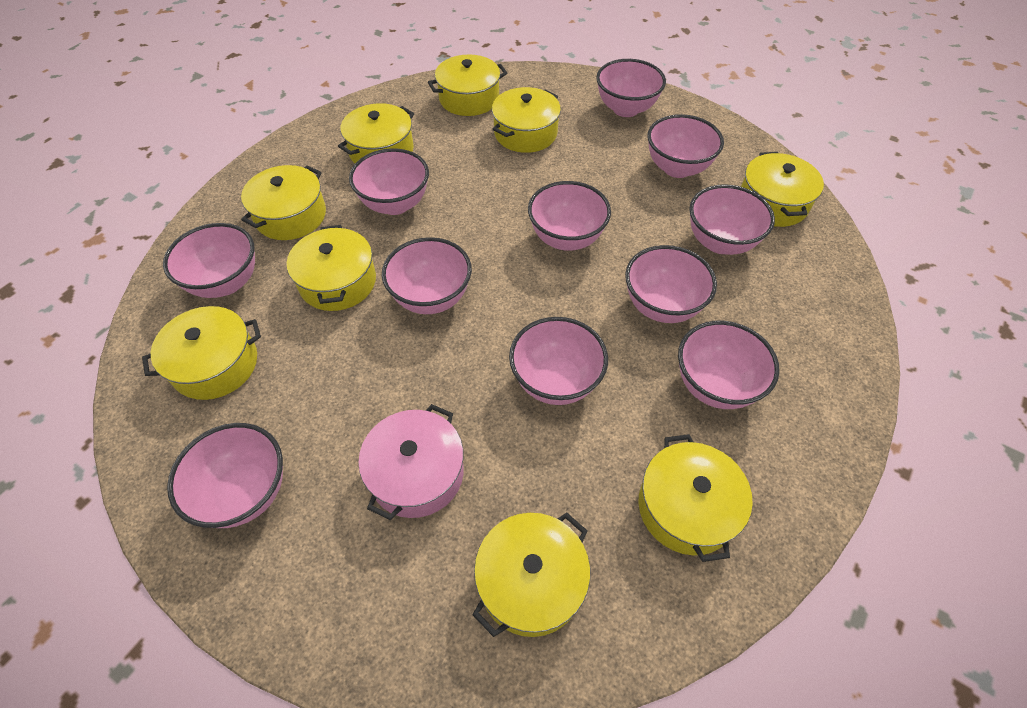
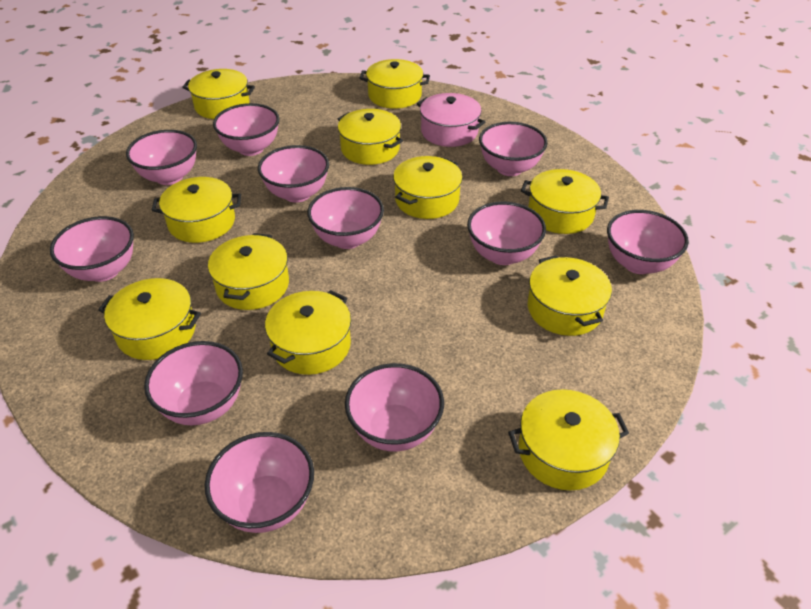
yellow pot: [142,306,261,400] [241,165,326,240] [287,225,376,311] [338,103,414,163] [428,55,507,116] [472,512,590,637] [492,87,561,153] [638,434,753,562] [741,152,824,227] = 9 -> [98,278,201,360] [151,177,241,243] [182,69,255,119] [208,233,289,310] [265,290,351,375] [338,109,403,165] [359,59,430,109] [393,156,462,219] [508,389,629,490] [521,169,609,234] [528,255,612,336] = 11

